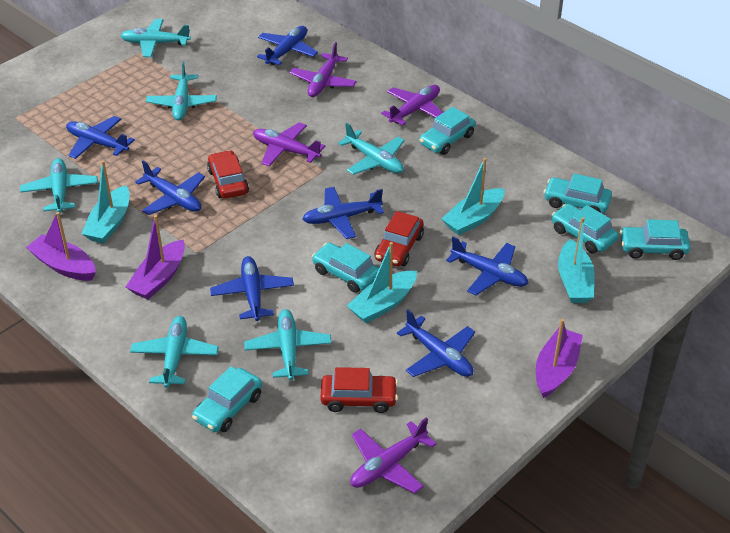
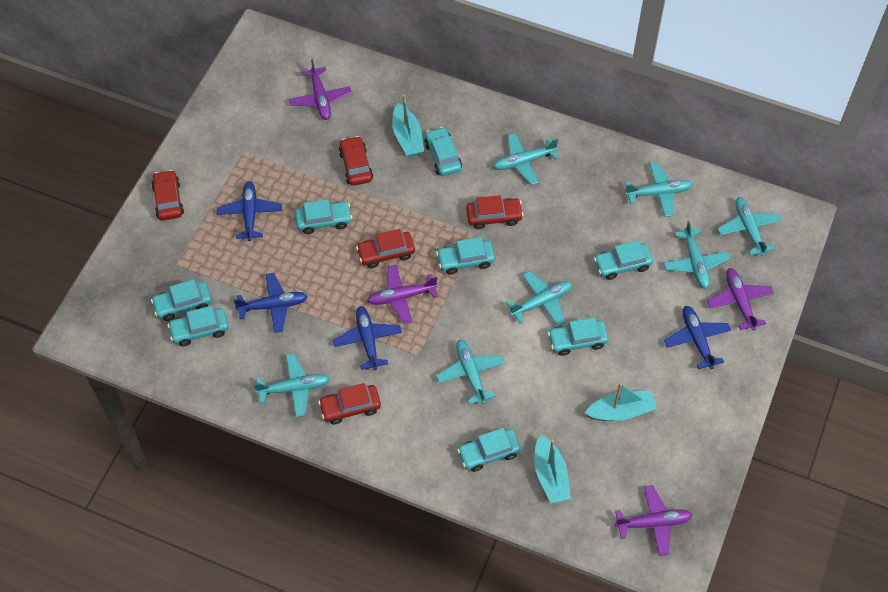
blue plane: [66,116,135,159] [135,161,205,215] [210,256,294,321] [257,26,318,65] [302,187,384,239] [397,310,475,377] [446,237,529,295] = 7 -> [217,181,282,241] [234,273,308,333] [333,306,402,370] [664,306,731,369] = 4
purple boat: [26,212,96,281] [126,215,185,299] [536,319,583,398] = 3 -> none = 0
red car: [207,150,249,199] [320,367,398,413] [375,211,424,266] = 3 -> [151,170,184,221] [318,383,381,424] [339,136,373,186] [356,229,415,268] [466,195,524,229] = 5
turquoise boat: [81,161,130,243] [347,242,417,323] [442,158,504,235] [558,217,595,303] = 4 -> [392,95,424,157] [534,435,571,503] [585,383,657,421] = 3
turquoise car: [192,366,262,432] [312,242,379,293] [419,107,475,155] [544,174,612,213] [552,204,618,253] [620,219,690,260] = 6 -> [151,279,212,321] [168,306,229,346] [295,199,352,234] [424,127,462,176] [436,237,495,275] [457,428,521,472] [548,317,608,356] [594,241,653,280] = 8
turquoise plane: [20,158,98,213] [120,19,191,57] [130,316,219,388] [146,61,217,121] [244,309,332,380] [338,123,405,175] = 6 -> [254,354,330,417] [436,339,505,405] [493,133,559,185] [506,271,573,326] [625,162,693,217] [664,221,730,289] [717,197,782,256] = 7

